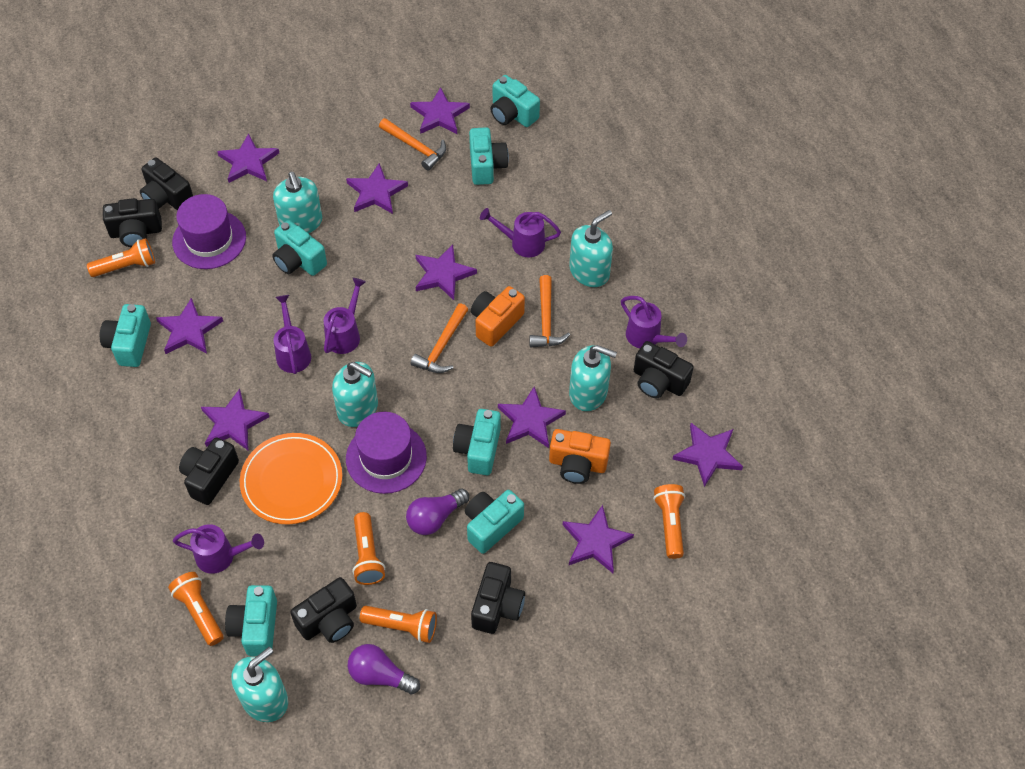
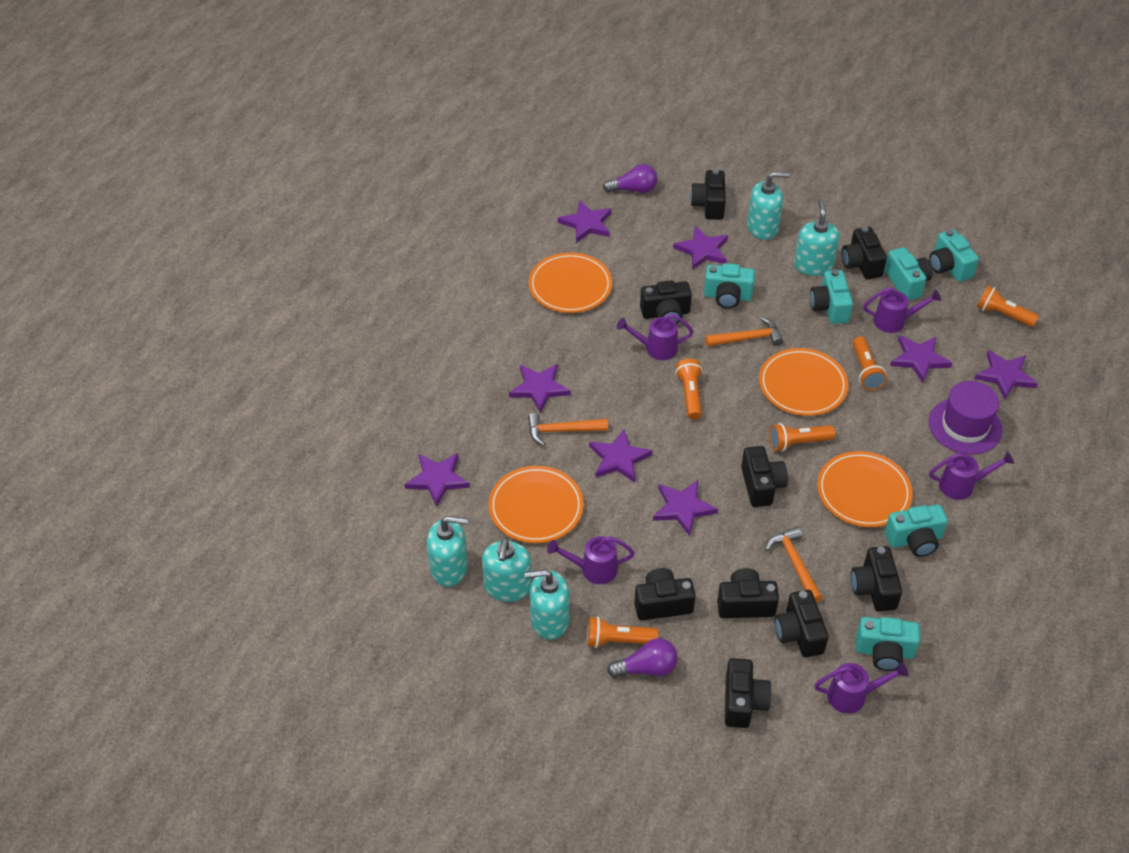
black camera: [103,198,162,247] [140,158,193,211] [179,438,239,505] [290,577,357,643] [471,562,525,634] [634,341,694,398] = 6 -> [634,568,696,620] [640,280,692,324] [690,169,726,220] [717,568,779,618] [725,658,772,728] [741,446,788,507] [775,590,829,657] [841,226,887,279] [851,546,902,611] = 9
orange camera: [471,286,525,347] [549,429,611,484] = 2 -> none = 0
orange plate: [240,433,342,524] = 1 -> [489,466,584,543] [529,252,612,313] [759,348,848,416] [817,451,913,527] = 4
purple hat: [172,194,246,269] [346,412,427,494] = 2 -> [929,381,1003,454] = 1
purple star: [156,298,223,354] [201,389,269,451] [217,133,279,183] [346,163,408,214] [410,87,470,134] [416,244,477,300] [498,387,566,448] [563,505,634,573] [673,423,743,487] = 9 -> [404,453,470,507] [509,364,571,413] [558,201,611,243] [589,429,653,483] [653,480,718,536] [673,226,728,270] [890,335,952,383] [974,350,1038,399] = 8
turquoise camera: [100,304,151,367] [225,585,277,656] [272,220,327,276] [453,409,501,475] [465,490,524,554] [469,127,509,185] [490,75,540,127] = 7 -> [704,263,755,309] [810,269,853,324] [856,617,920,671] [885,247,932,301] [885,505,948,557] [929,229,979,282] = 6

